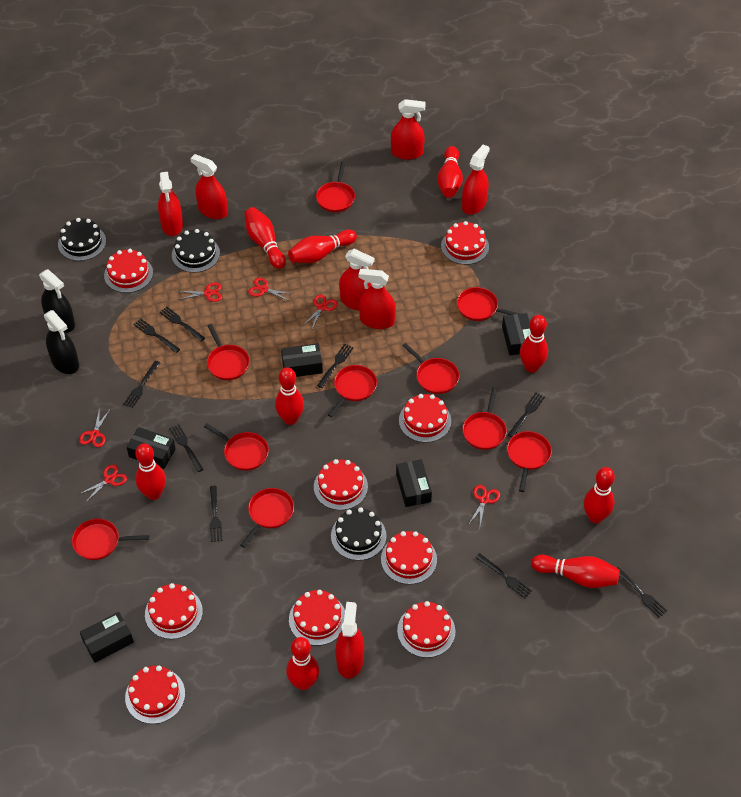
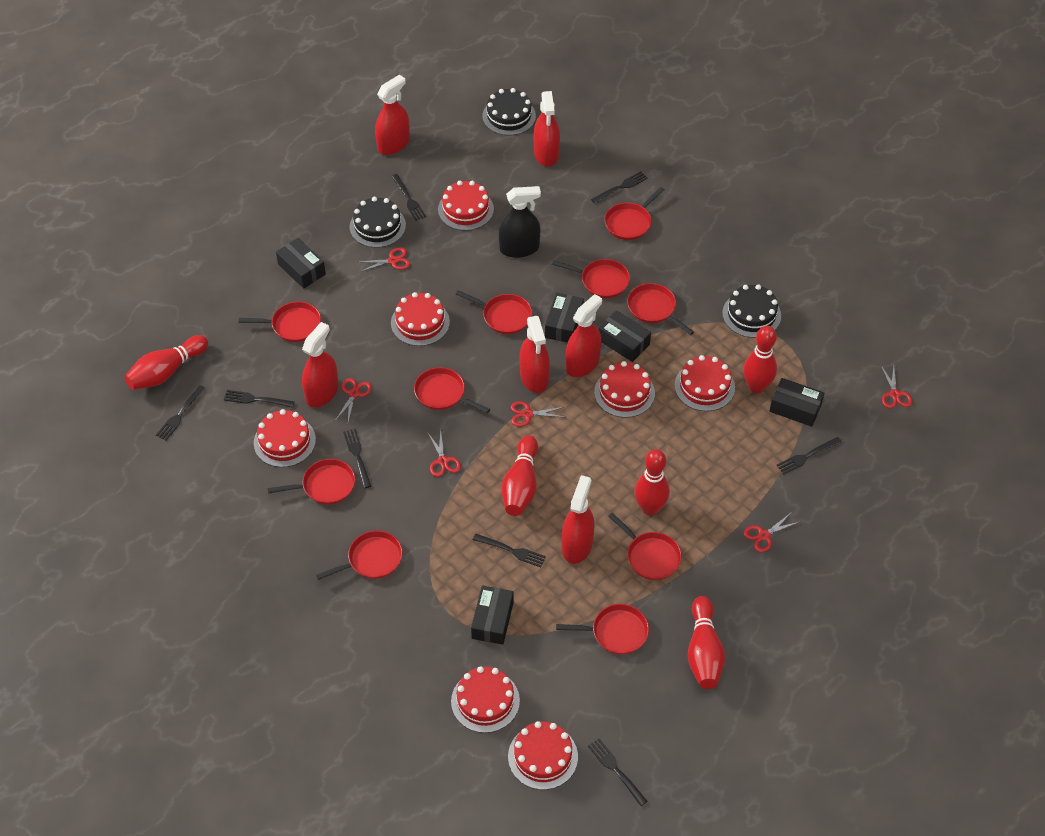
black fork: [123,361,160,408] [133,318,180,353] [159,307,205,342] [169,424,204,472] [210,486,222,542] [317,343,354,388] [475,553,532,599] [508,392,545,437] [616,567,667,618] = 9 -> [156,385,206,440] [224,390,295,408] [343,428,371,488] [391,174,426,221] [473,534,546,567] [588,738,648,806] [591,171,648,204] [776,437,842,474] = 8
black spray bottle: [39,269,75,333] [44,310,79,374] = 2 -> [499,186,541,258] = 1
red bowling pin: [135,443,166,500] [245,207,286,269] [275,367,304,425] [286,637,319,690] [288,230,357,263] [437,146,463,198] [520,315,548,373] [531,554,620,588] [584,467,615,523] = 9 -> [124,335,208,390] [502,435,538,516] [634,449,670,516] [688,596,725,689] [743,326,777,393] = 5
red cake: [104,249,153,293] [125,666,185,724] [145,583,203,639] [289,590,345,646] [314,459,368,510] [381,531,437,584] [397,601,455,658] [399,394,451,443] [441,221,489,265] = 9 -> [254,409,316,467] [391,292,450,346] [438,181,494,231] [451,666,520,733] [508,721,578,790] [594,361,655,418] [674,355,735,411] = 7
red spray bottle: [158,172,183,236] [190,154,228,219] [336,602,364,679] [339,249,375,311] [359,269,396,329] [391,99,426,160] [462,144,490,215] = 7 -> [302,322,338,408] [375,74,410,155] [519,316,550,393] [534,91,560,167] [562,475,595,564] [565,294,602,377] = 6

